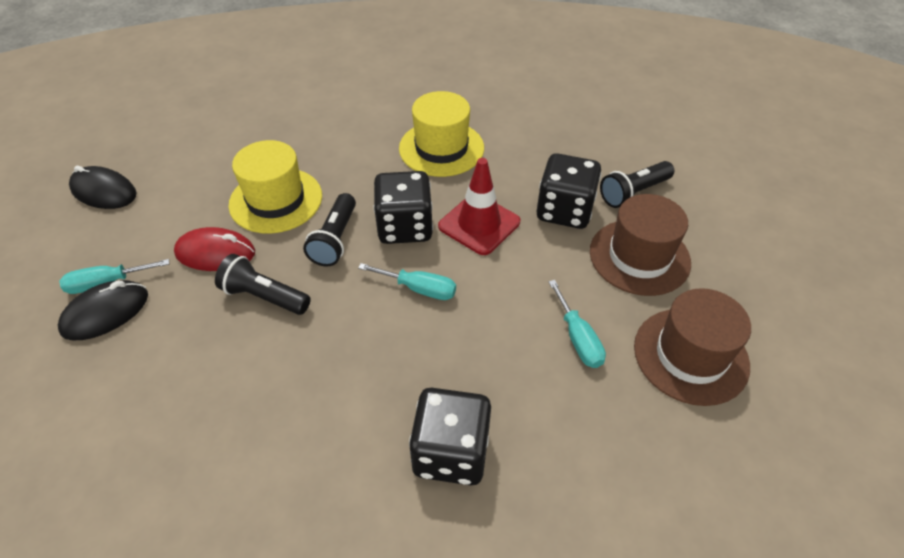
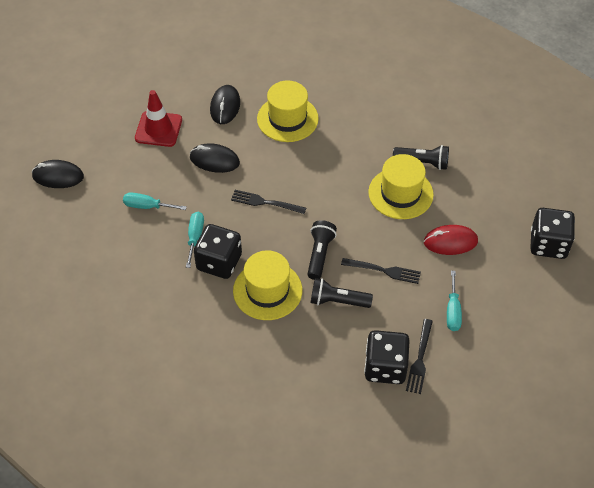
black fork: none = 0 -> [231,190,306,214] [341,258,421,284] [406,319,433,394] = 3
black mouse: [58,280,148,340] [69,166,137,209] = 2 -> [32,160,84,188] [190,143,240,173] [210,85,240,124] = 3
brown hat: [590,194,691,296] [634,288,751,406] = 2 -> none = 0
yellow hat: [228,140,322,234] [399,91,484,177] = 2 -> [233,250,302,320] [257,80,319,142] [368,154,434,219] = 3

